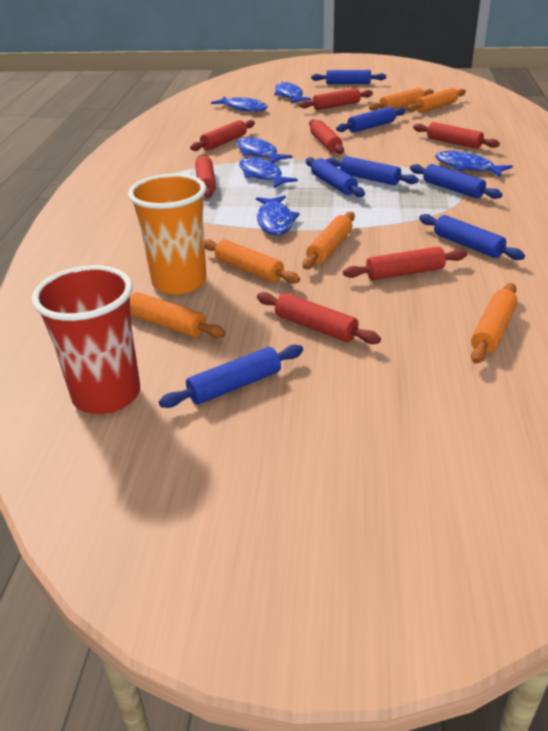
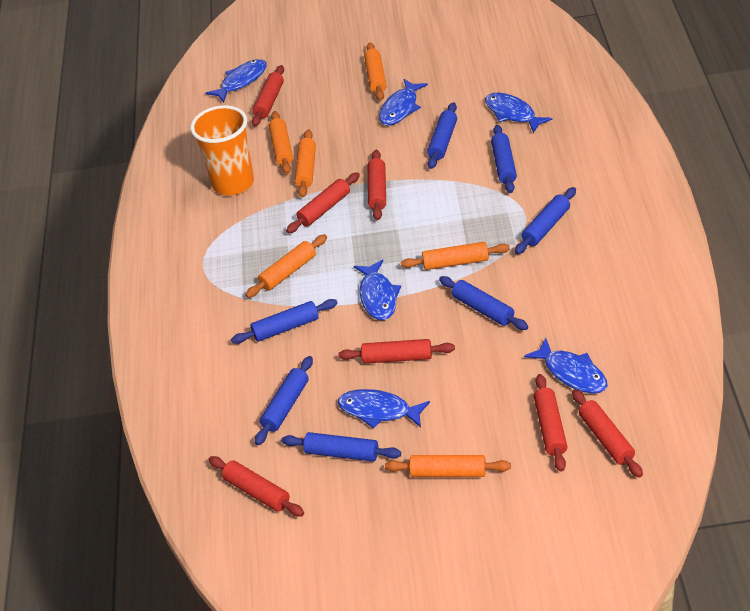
red cup: [32,265,140,414] = 1 -> none = 0

